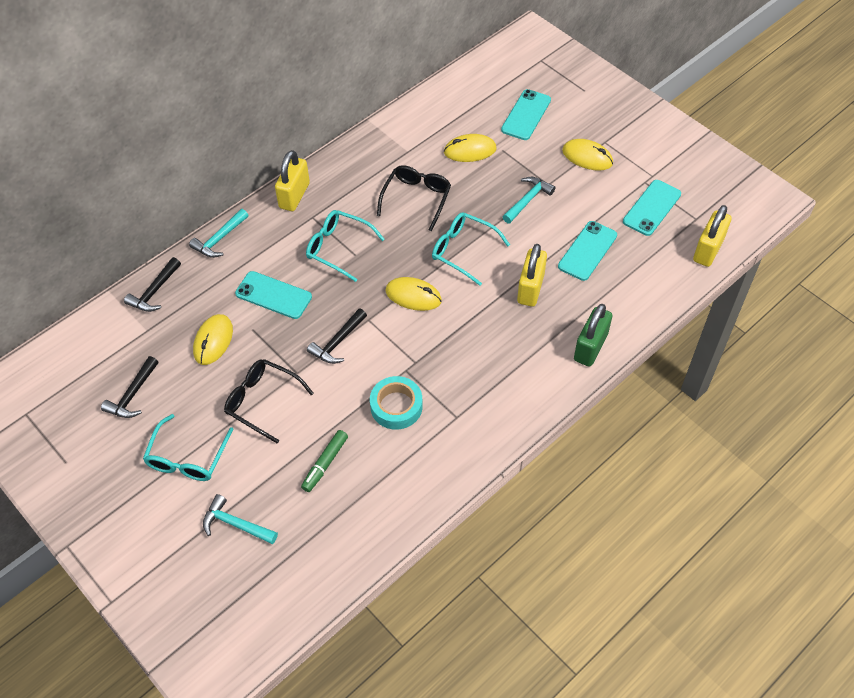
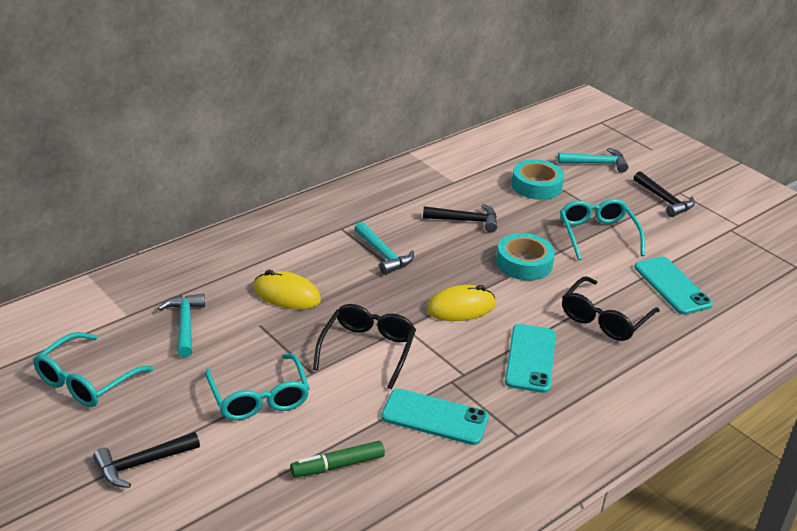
green padlock: [574,304,612,367] = 1 -> none = 0
turquoise phone: [235,271,312,319] [501,89,551,140] [558,221,617,281] [623,180,681,236] = 4 -> [381,389,489,445] [505,324,556,393] [634,256,713,315] = 3
turquoise tape: [370,376,423,430] = 1 -> [496,233,555,280] [511,159,564,200] = 2
yellow mouse: [193,314,233,365] [385,277,442,311] [444,134,496,162] [562,139,613,171] = 4 -> [253,270,321,309] [427,285,495,321] = 2
yellow padlock: [275,150,310,211] [517,244,547,307] [693,205,731,267] = 3 -> none = 0

